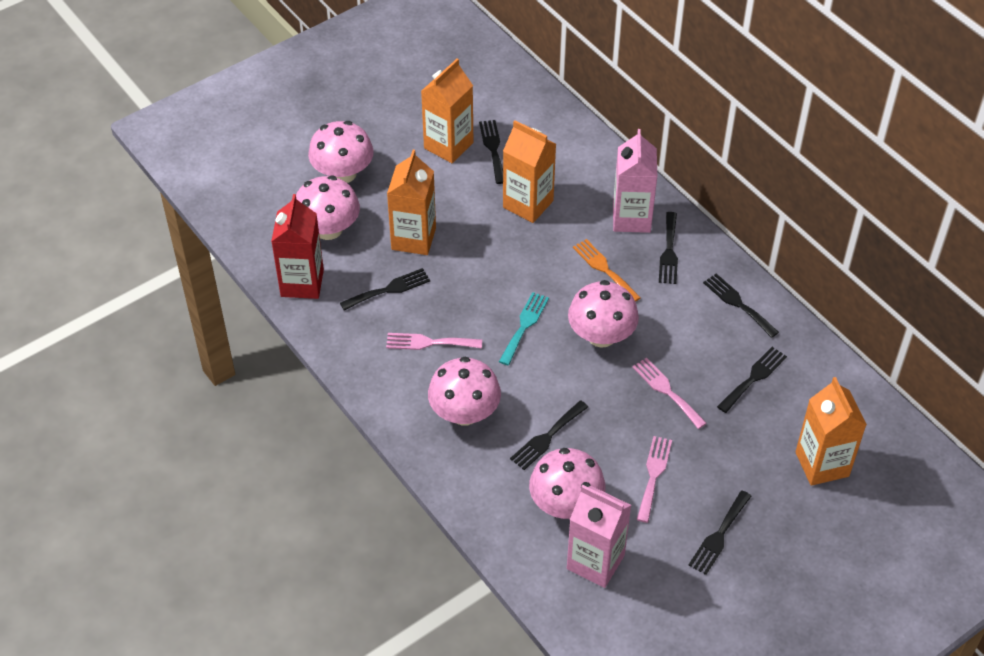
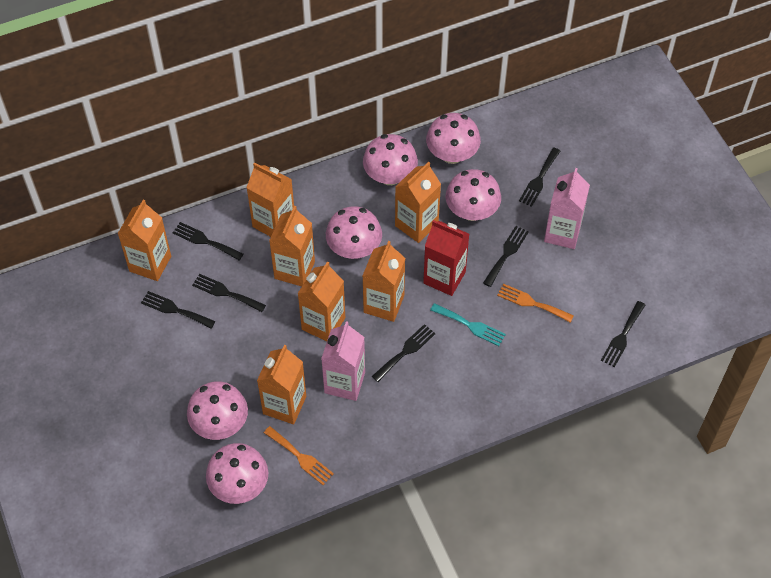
orange carton: [387,150,436,255] [421,59,473,163] [503,120,556,223] [796,377,867,486] = 4 -> [118,200,171,281] [246,163,294,237] [257,345,306,424] [269,206,315,287] [297,262,345,341] [363,241,405,322] [395,162,441,243] = 7
orange fork: [573,239,641,302] = 1 -> [264,426,334,485] [497,284,574,323] = 2
pink fork: [386,333,482,350] [632,358,707,429] [637,436,672,523] = 3 -> none = 0
pink mushroom: [296,176,360,240] [308,121,374,183] [428,357,501,425] [529,448,605,519] [568,280,639,348] = 5 -> [187,381,248,440] [206,443,268,504] [326,206,382,259] [363,134,418,185] [426,113,481,164] [446,169,501,221] = 6

